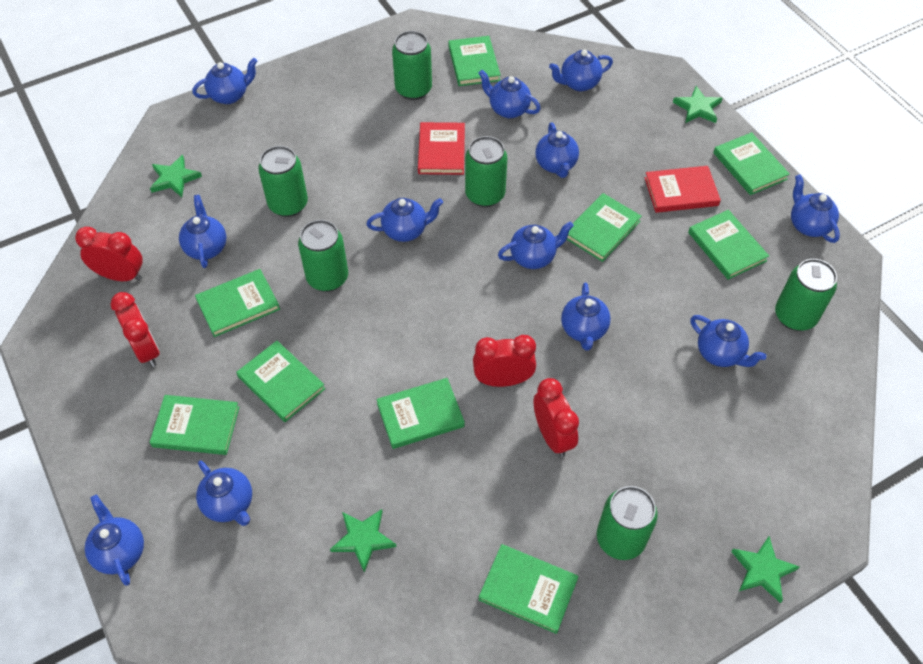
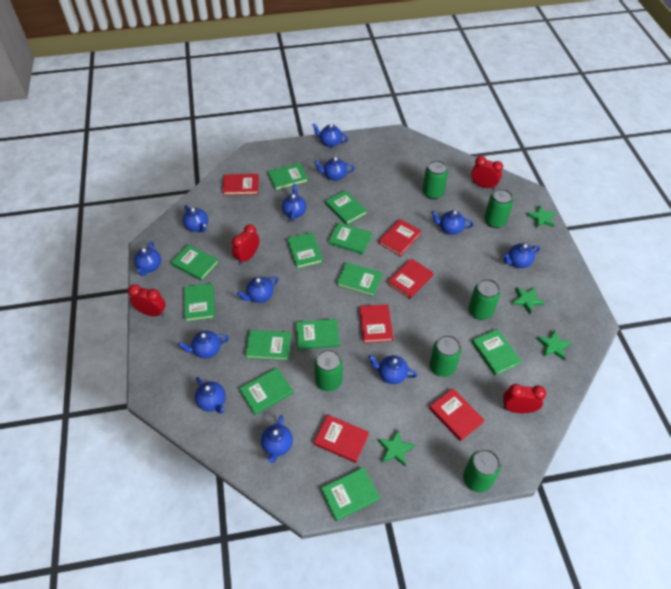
green book: [149,395,240,455] [195,269,280,337] [236,341,325,422] [376,378,465,449] [448,36,501,86] [479,544,578,634] [567,193,642,262] [688,210,769,280] [713,132,790,195] = 9 -> [171,244,219,281] [184,283,215,322] [239,368,293,415] [246,330,291,361] [268,163,308,191] [287,232,323,269] [296,319,340,350] [321,467,380,521] [325,190,367,225] [328,222,372,255] [337,262,382,297] [472,329,522,376] = 12
red book: [418,122,465,175] [645,166,721,213] = 2 -> [222,174,259,195] [314,415,369,463] [359,304,394,343] [379,219,421,256] [388,258,433,299] [429,388,485,441] = 6

